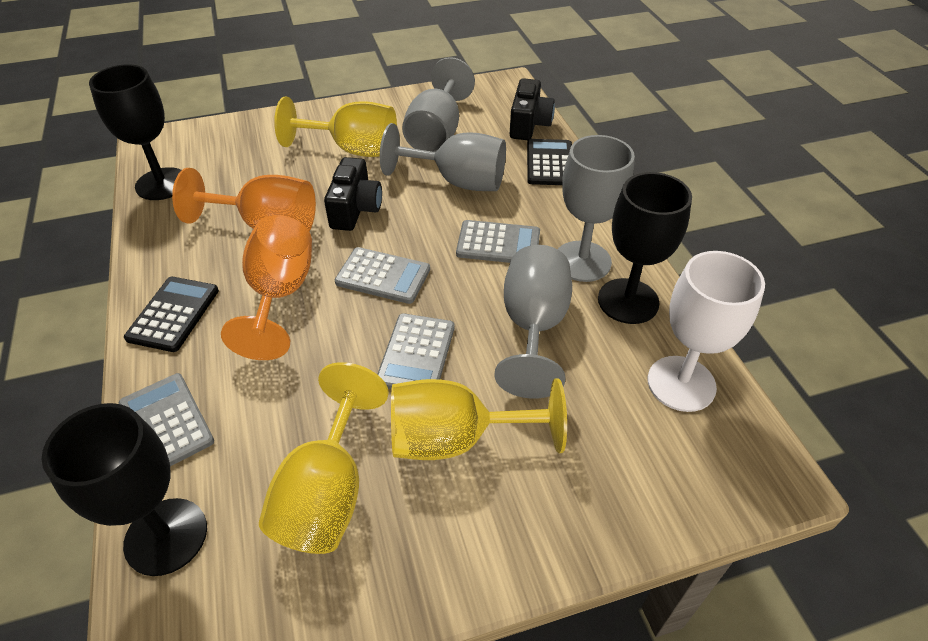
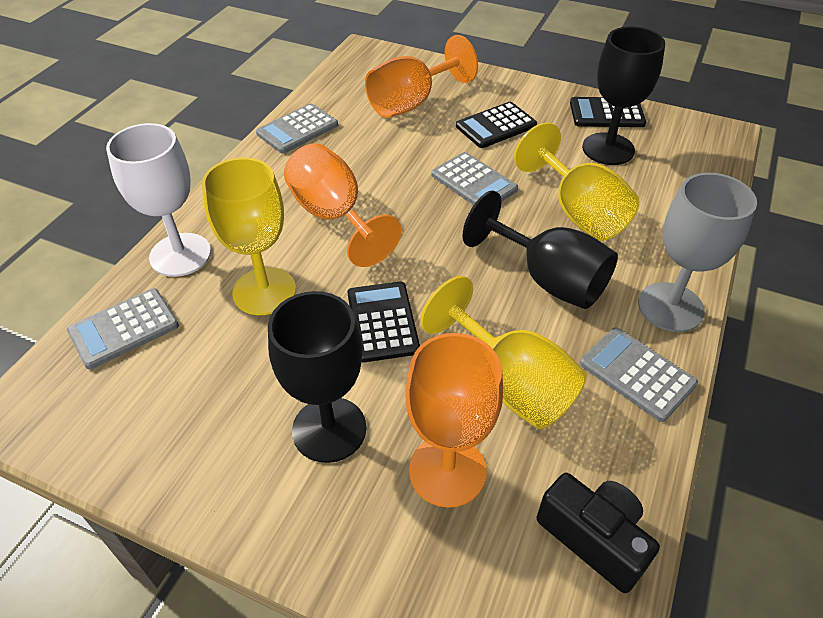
black calculator: [124,277,219,352] [527,139,572,185] = 2 -> [348,282,420,362] [456,102,537,148] [570,97,646,127] = 3
black camera: [324,157,382,231] [510,78,555,140] = 2 -> [537,473,660,593] = 1
grey goblet: [380,123,506,191] [402,57,475,152] [494,245,572,399] [558,135,635,282] = 4 -> [638,173,757,332] = 1
orange goblet: [172,168,316,231] [221,215,312,360] = 2 -> [284,143,402,267] [365,35,478,118] [405,333,503,508] = 3

